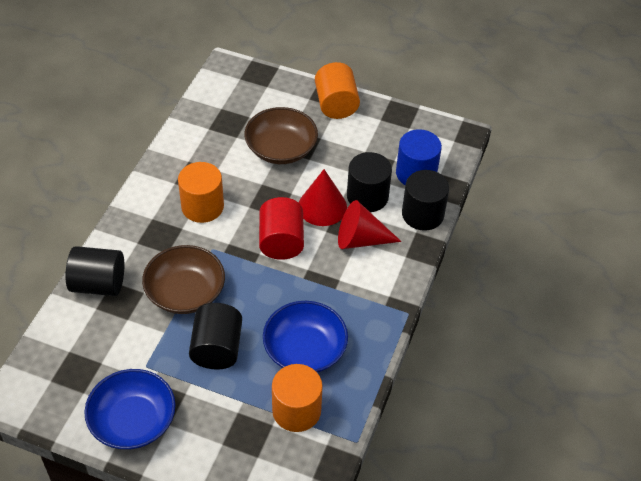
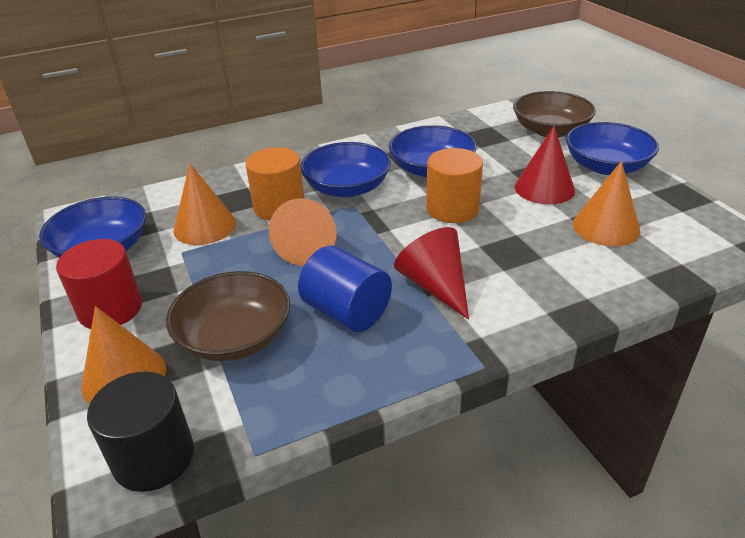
black cylinder: [65,246,124,296] [189,303,242,370] [347,152,392,212] [402,170,449,231] = 4 -> [87,371,194,492] = 1
blue bowl: [84,369,176,449] [263,301,348,373] = 2 -> [39,197,146,258] [301,142,391,197] [389,125,477,178] [566,122,659,175] = 4
orange cone: none = 0 -> [81,306,166,404] [173,163,236,245] [269,199,336,266] [573,161,640,246] = 4
orange cylinder: [178,162,224,223] [272,364,323,432] [315,62,360,119] = 3 -> [246,147,305,220] [426,148,483,223] = 2

